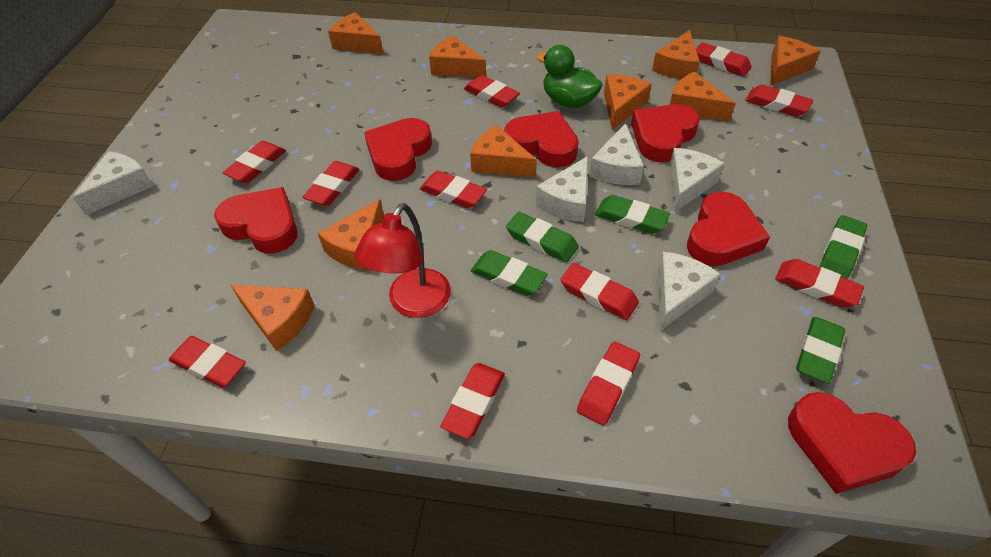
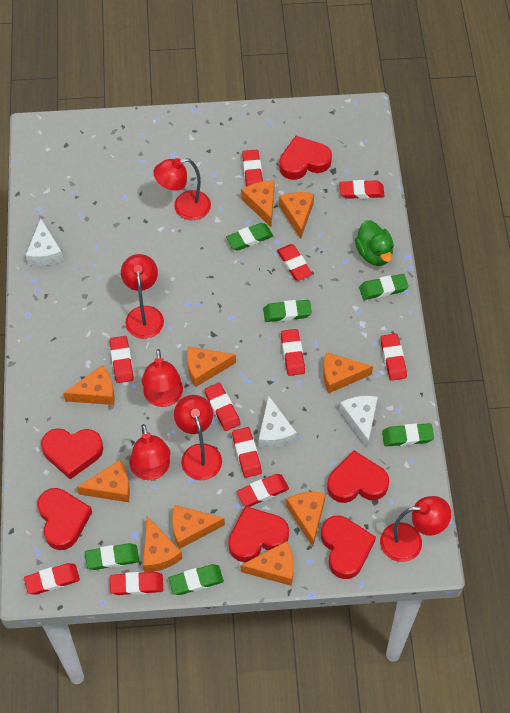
green eraser: [471,250,548,296] [506,212,579,263] [595,195,670,234] [796,317,845,384] [820,215,867,279] = 5 -> [85,543,139,570] [169,564,224,595] [226,223,273,250] [263,300,312,322] [359,274,408,300] [382,423,434,447] = 6
orange cheese: [231,285,315,351] [318,199,384,270] [328,12,383,54] [429,35,486,78] [470,125,537,178] [604,74,652,130] [652,30,700,79] [670,72,736,122] [770,36,821,86] = 9 -> [63,365,115,405] [77,460,130,502] [143,516,182,572] [172,505,225,549] [187,347,236,387] [241,181,275,227] [241,541,294,586] [279,192,314,239] [286,492,326,547] [323,352,373,393] = 10
red lamp: [355,203,451,318] = 1 -> [121,254,164,339] [129,424,171,480] [142,349,183,407] [153,158,211,220] [174,395,222,480] [380,496,451,562] = 6
white cheese: [72,151,153,215] [536,156,588,222] [589,123,644,185] [658,252,721,331] [669,148,725,213] = 5 -> [25,219,64,266] [259,395,297,448] [339,396,378,447] = 3

